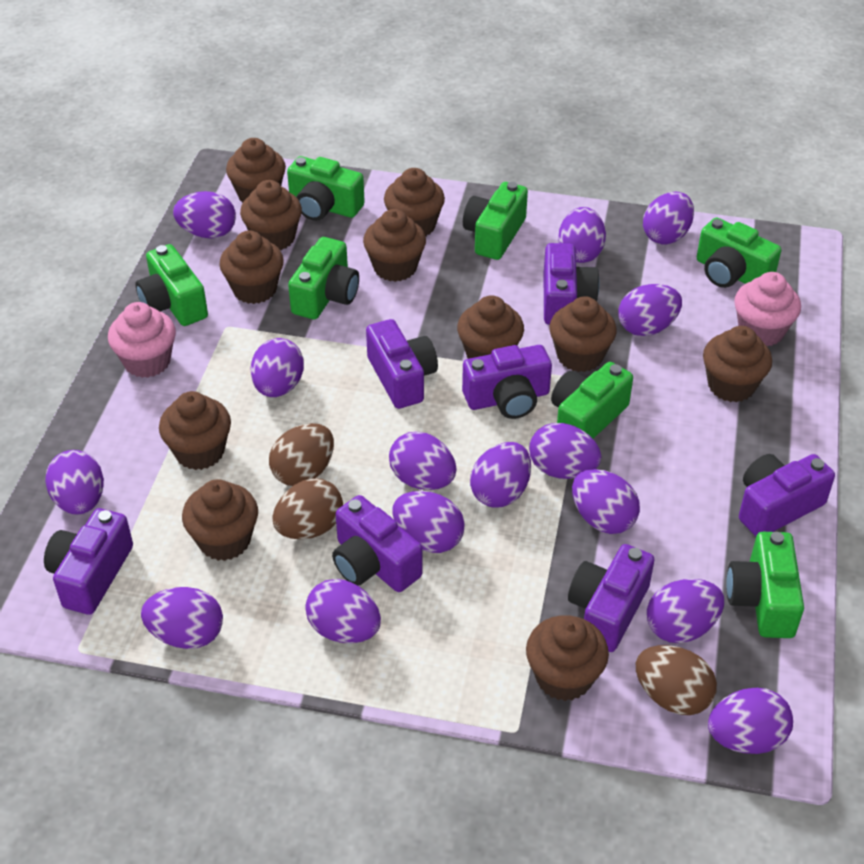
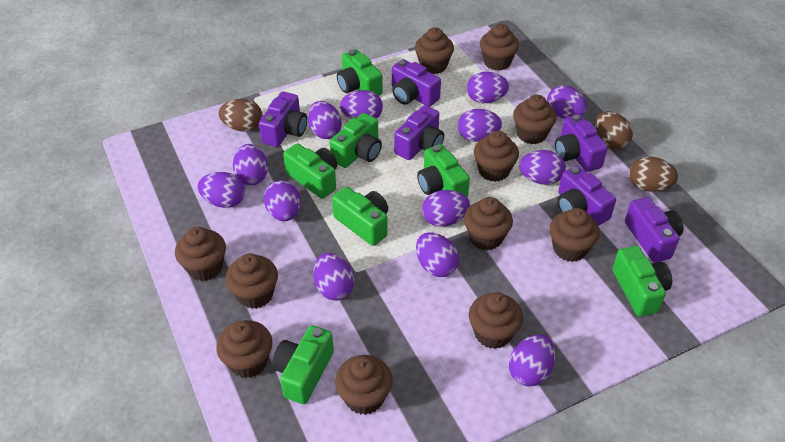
pink cupcake: [108,302,176,378] [734,272,801,346] = 2 -> none = 0
purple camera: [44,508,133,615] [332,495,423,592] [366,319,438,409] [462,345,552,419] [543,243,599,325] [568,544,654,652] [739,454,835,536] = 7 -> [259,92,307,147] [392,59,441,107] [394,105,444,160] [555,114,608,172] [557,165,616,226] [625,197,684,263] = 6
purple egg: [45,450,104,515] [141,587,223,649] [173,191,236,239] [251,338,304,397] [305,579,381,643] [389,432,456,490] [393,491,465,553] [470,442,531,507] [529,423,601,479] [558,207,606,263] [572,469,640,534] [618,284,682,336] [643,192,694,245] [647,579,724,643] [708,688,793,754] = 15 -> [197,172,245,208] [233,144,268,185] [264,180,300,221] [308,101,342,139] [313,253,354,301] [340,90,383,119] [416,232,459,277] [422,190,470,227] [458,109,502,142] [467,72,509,103] [509,334,555,386] [519,150,566,185] [547,85,587,119] = 13

